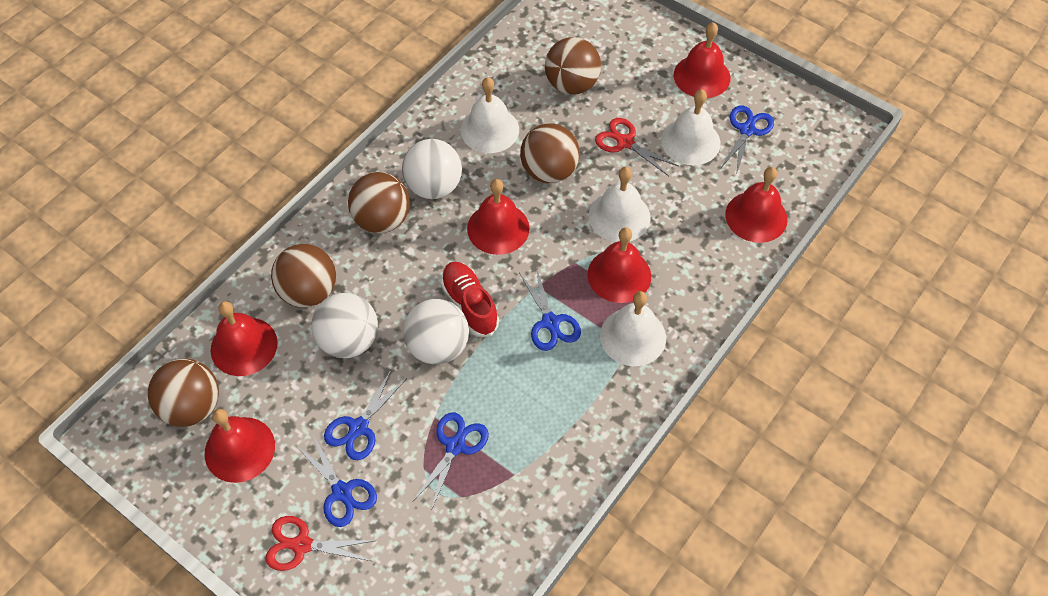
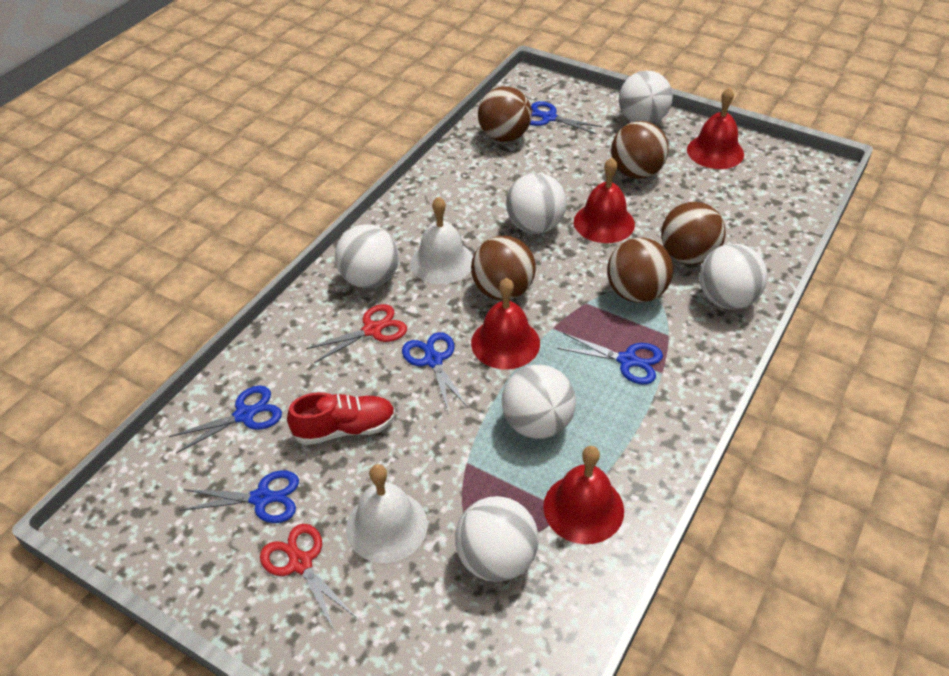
red bell: [205,409,275,483] [211,301,278,376] [467,179,529,255] [587,228,651,303] [674,22,730,98] [725,167,788,243] = 6 -> [471,278,540,369] [543,446,624,544] [574,157,635,243] [687,87,744,169] = 4
white ball: [311,293,378,358] [402,139,462,199] [403,299,469,365] = 3 -> [335,224,399,288] [455,496,539,582] [502,365,576,439] [506,173,567,234] [619,71,673,124] [699,244,767,310] = 6
white bell: [461,77,519,153] [589,167,650,242] [600,291,666,366] [661,89,720,165] = 4 -> [346,464,428,563] [411,196,473,284] = 2

